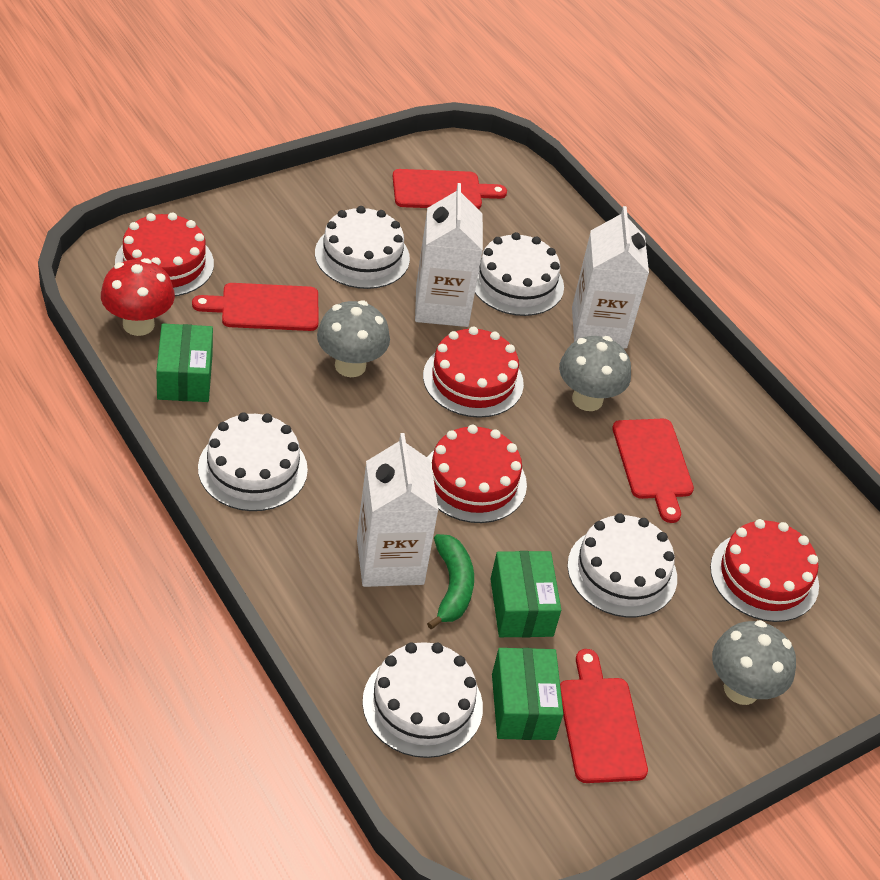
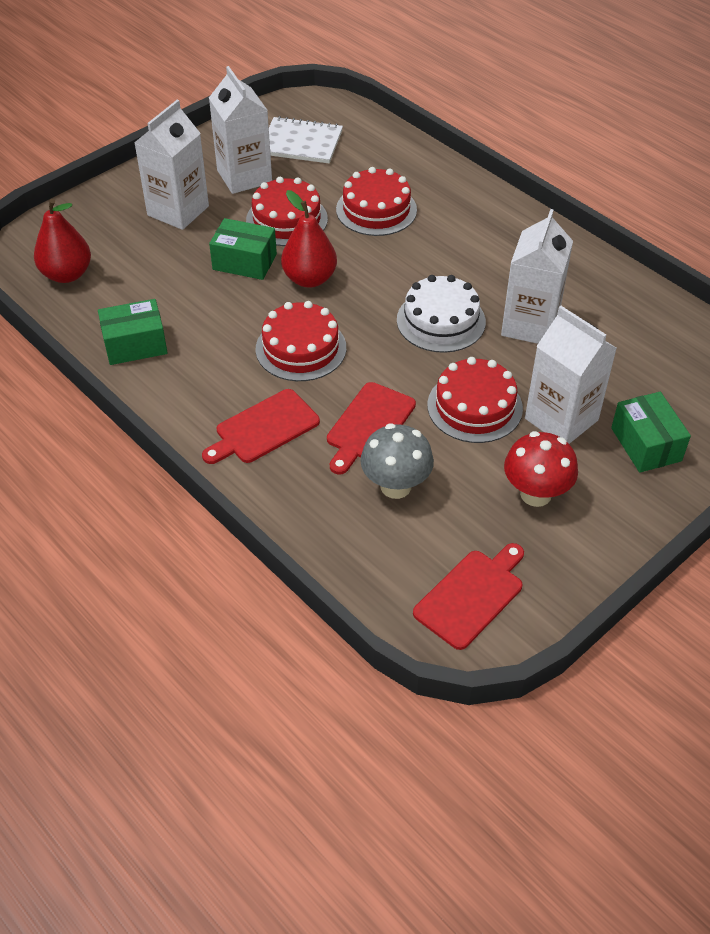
green banana: [427,534,474,629] = 1 -> none = 0
grey mushroom: [317,300,390,377] [559,336,631,411] [712,620,796,705] = 3 -> [360,424,434,499] = 1
red cutting board: [192,283,318,331] [392,169,507,209] [560,649,648,783] [612,419,694,523] = 4 -> [202,389,320,464] [327,382,416,475] [413,543,524,650] = 3
red pear: none = 0 -> [34,199,91,283] [281,190,337,288] = 2
white cake: [198,412,308,511] [315,206,410,289] [362,642,483,758] [475,232,564,316] [567,513,677,617] = 5 -> [397,275,486,353] = 1
white carton: [357,433,439,587] [415,183,483,327] [572,206,649,349] = 3 -> [134,100,209,230] [209,66,272,194] [501,209,573,344] [525,306,617,444] = 4
white notebook: none = 0 -> [269,116,343,163] = 1

